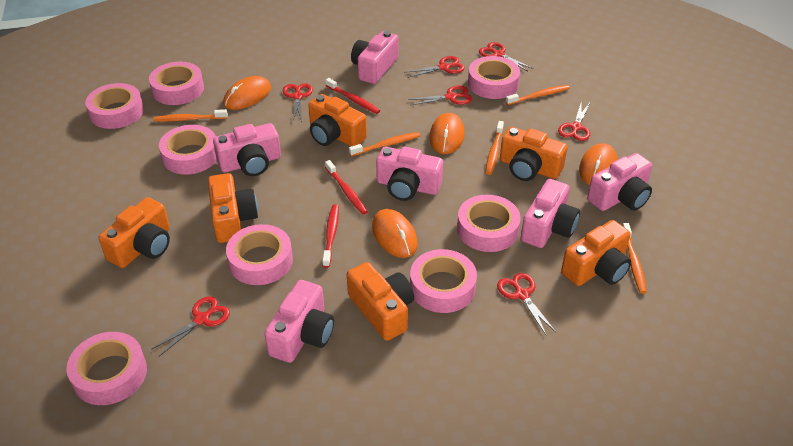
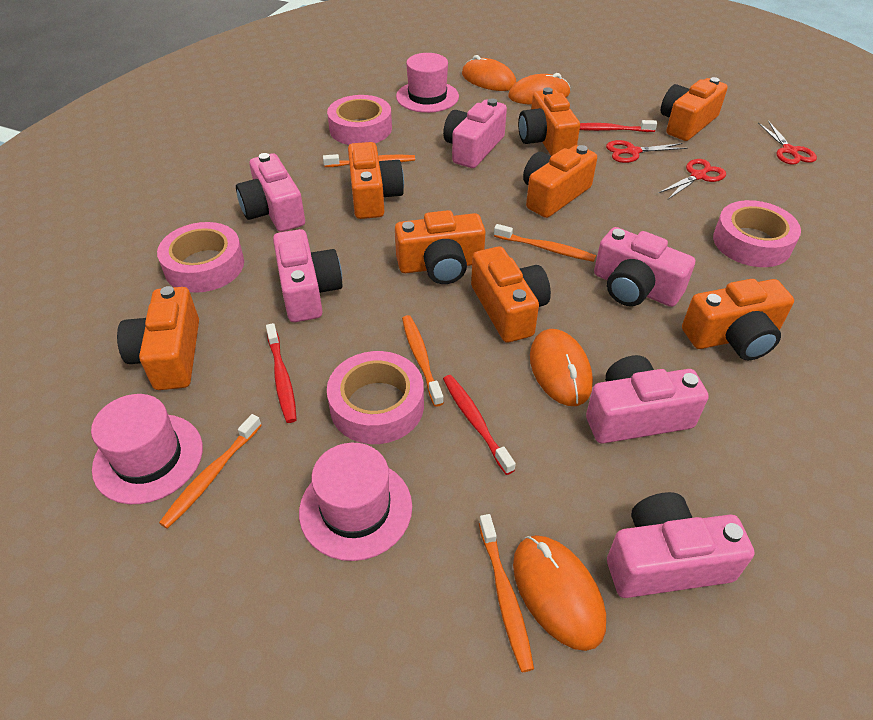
orange camera: [99,197,170,268] [208,173,258,243] [308,94,367,146] [347,262,414,341] [500,127,567,181] [561,220,631,286] = 6 -> [117,286,199,390] [348,142,404,219] [395,210,486,284] [471,246,551,343] [518,87,580,156] [523,145,597,218] [661,77,728,141] [682,279,794,361] = 8
pink hat: none = 0 -> [91,394,203,504] [299,443,412,561] [396,53,459,113] = 3
pink tape: [66,332,147,405] [85,83,144,129] [149,62,204,105] [159,125,217,175] [226,224,293,285] [410,249,477,313] [457,195,521,252] [468,56,520,99] = 8 -> [157,222,244,293] [327,95,392,145] [327,351,424,444] [713,200,801,267] = 4
red scissors: [151,296,230,356] [283,83,313,122] [404,56,465,78] [408,85,472,106] [479,42,533,71] [497,273,556,336] [558,101,590,141] = 7 -> [606,140,687,163] [659,159,726,199] [758,121,817,165] = 3

